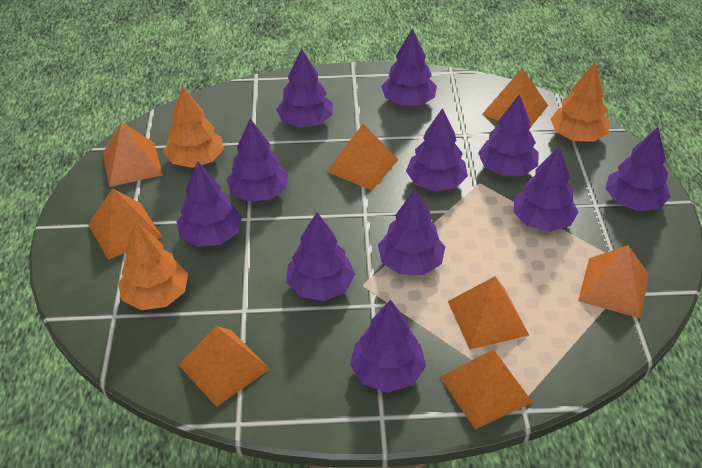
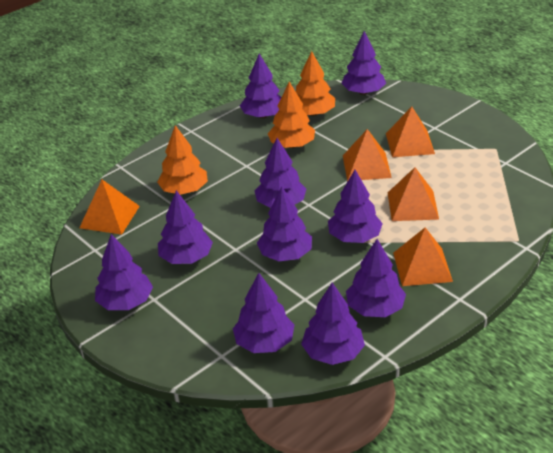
orange pyramid: [88,188,162,260] [103,122,163,187] [179,326,270,407] [327,124,399,190] [440,349,533,429] [448,276,529,349] [482,68,548,127] [578,245,649,318] = 8 -> [79,180,140,235] [343,129,392,181] [386,107,435,157] [388,167,439,221] [393,227,453,286] = 5
purple tree: [177,161,242,247] [226,118,288,202] [276,48,333,127] [286,212,355,301] [350,299,426,393] [378,188,445,275] [381,28,437,106] [406,108,468,191] [478,94,539,176] [513,146,578,232] [605,127,671,211] = 11 -> [95,234,153,310] [158,190,213,264] [233,273,294,353] [240,54,281,118] [254,138,306,208] [257,187,312,261] [301,283,365,365] [328,170,383,243] [341,31,386,95] [346,239,406,317] = 10

